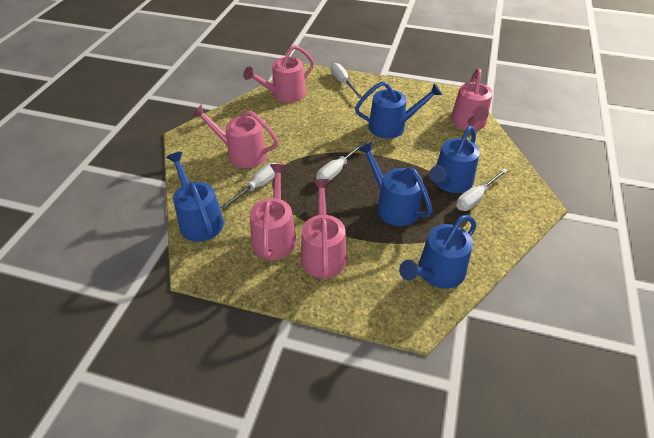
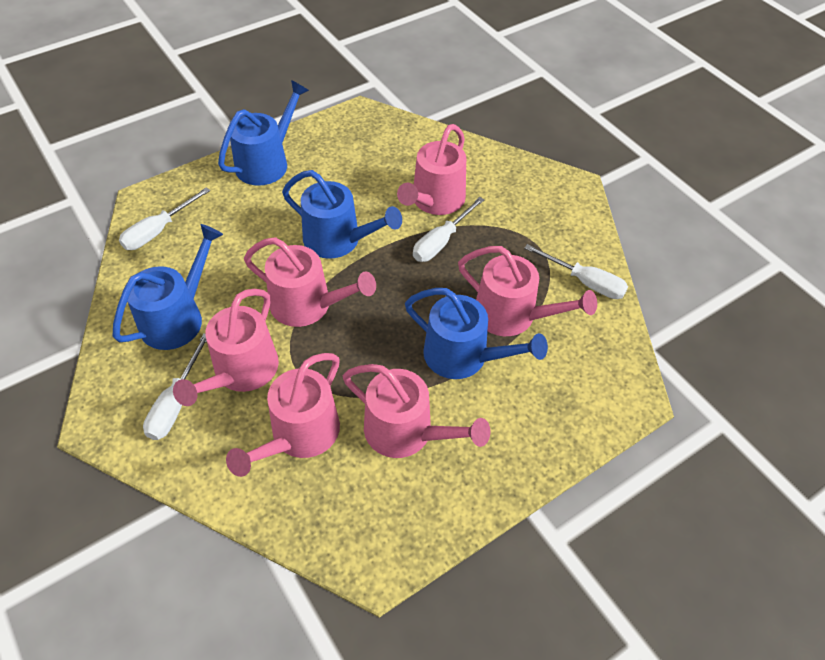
blue watering can: [166,152,224,242] [355,82,442,139] [358,142,432,226] [399,215,477,289] [429,126,480,193] = 5 -> [113,224,223,350] [218,80,309,186] [282,170,402,259] [405,288,548,379] = 4
pink watering can: [192,105,279,168] [243,45,314,103] [250,164,297,260] [301,179,347,278] [451,69,493,131] = 5 -> [173,289,279,406] [226,353,340,477] [244,237,376,327] [343,364,490,458] [397,124,466,215] [458,246,597,336] = 6

